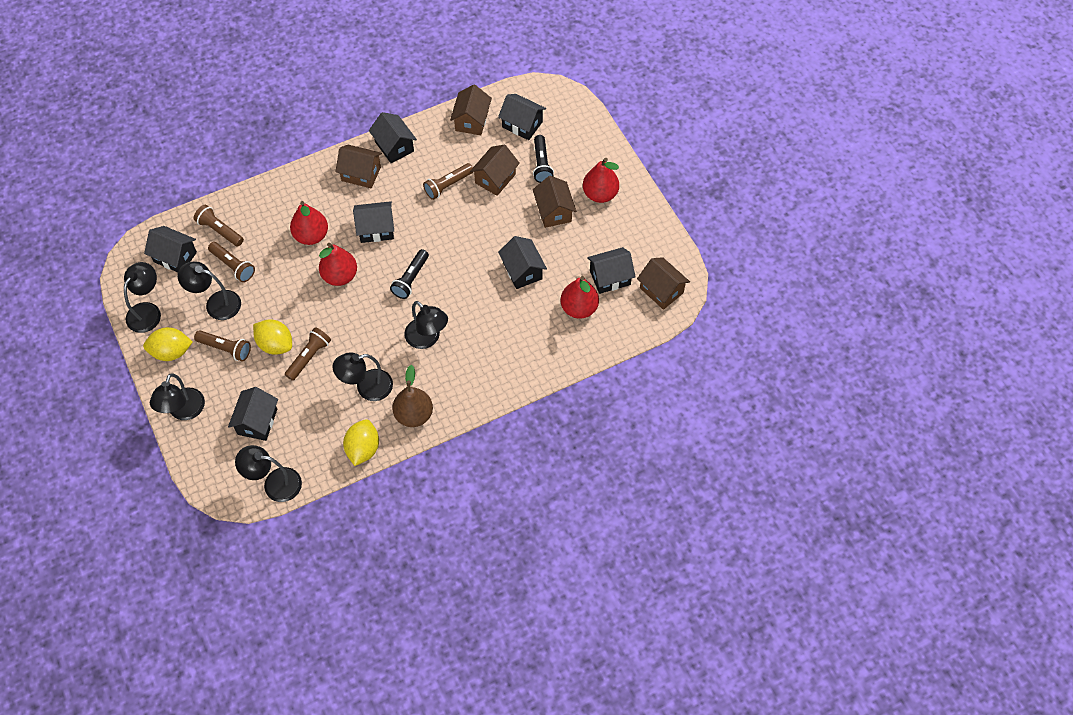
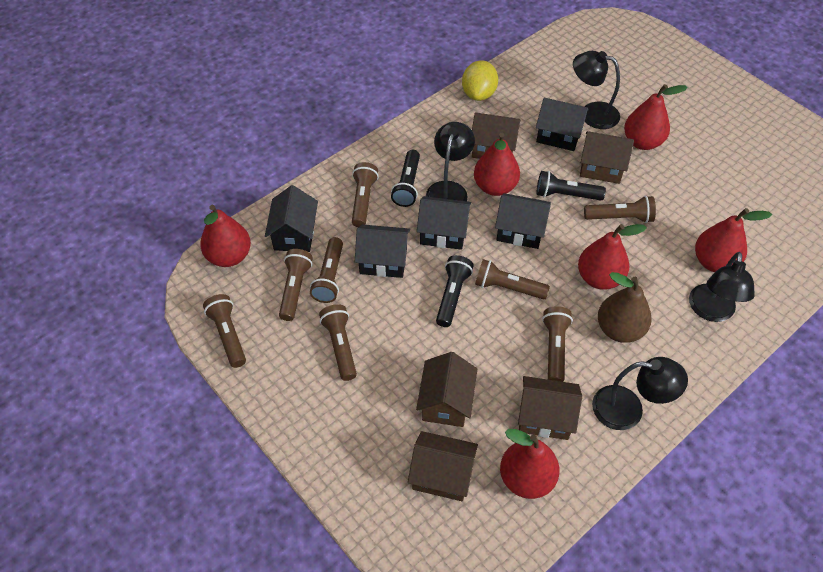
black flashlight: [390,249,429,299] [533,135,554,183] = 2 -> [391,150,420,207] [436,255,474,327] [536,171,606,200] = 3
black house: [144,226,197,272] [228,387,278,441] [353,201,394,243] [369,112,417,163] [498,94,546,140] [498,236,547,289] [587,247,636,294] = 7 -> [265,185,318,252] [355,225,410,278] [417,196,471,250] [495,193,551,249] [536,98,589,151] = 5
black lamp: [124,262,161,333] [150,373,205,420] [178,261,241,320] [235,445,302,502] [332,352,393,401] [404,301,448,349] = 6 -> [426,122,475,201] [573,51,620,129] [592,357,688,430] [689,252,755,322] = 4
brown flashlight: [194,205,244,247] [194,330,251,361] [208,242,255,282] [285,327,331,381] [423,163,473,200] = 5 -> [203,294,246,368] [279,249,313,321] [310,237,343,303] [319,304,357,381] [352,162,379,227] [475,259,550,300] [542,306,573,382] [584,196,656,223] = 8
red pear: [290,201,328,245] [319,243,357,286] [560,276,599,319] [583,158,619,203] = 4 -> [200,205,251,267] [474,133,520,196] [500,429,560,499] [578,224,647,290] [624,84,688,150] [695,208,772,272] = 6
yellow lemon: [143,327,193,361] [253,319,292,355] [343,419,379,466] = 3 -> [462,60,498,101] = 1

